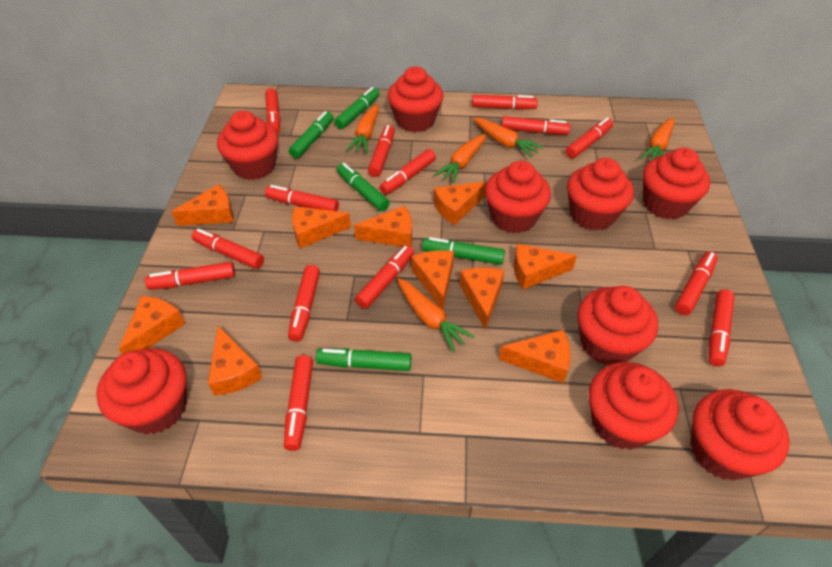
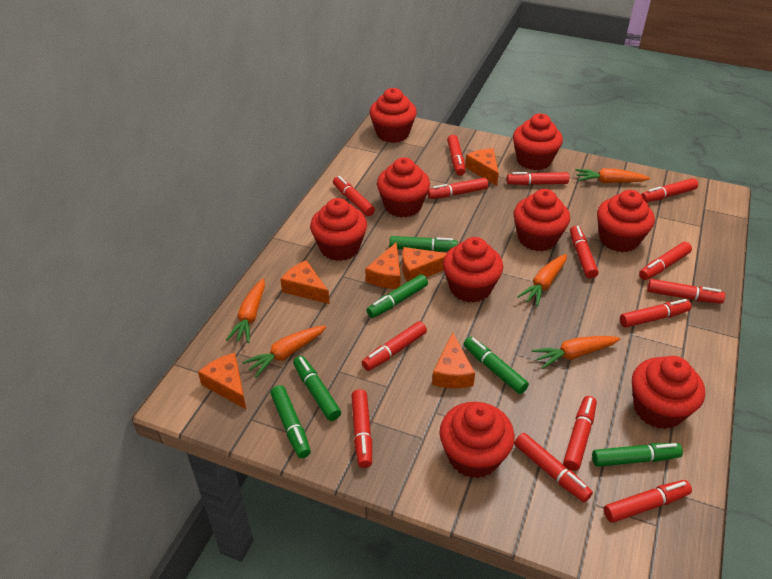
green marker: [289,111,334,158] [316,348,411,371] [334,87,380,129] [337,163,390,211] [422,237,505,265] = 5 -> [270,385,311,458] [293,356,341,421] [367,274,428,318] [389,236,458,252] [464,337,529,394] [592,443,683,467] = 6
orange cheese: [119,296,185,354] [171,184,234,226] [208,326,263,396] [292,206,351,249] [354,206,412,247] [411,250,454,309] [434,181,487,225] [459,268,505,330] [499,330,571,383] [514,244,577,290] = 10 -> [198,353,246,409] [280,260,330,304] [365,242,400,289] [402,247,446,282] [432,332,475,388] [465,148,499,186] = 6

